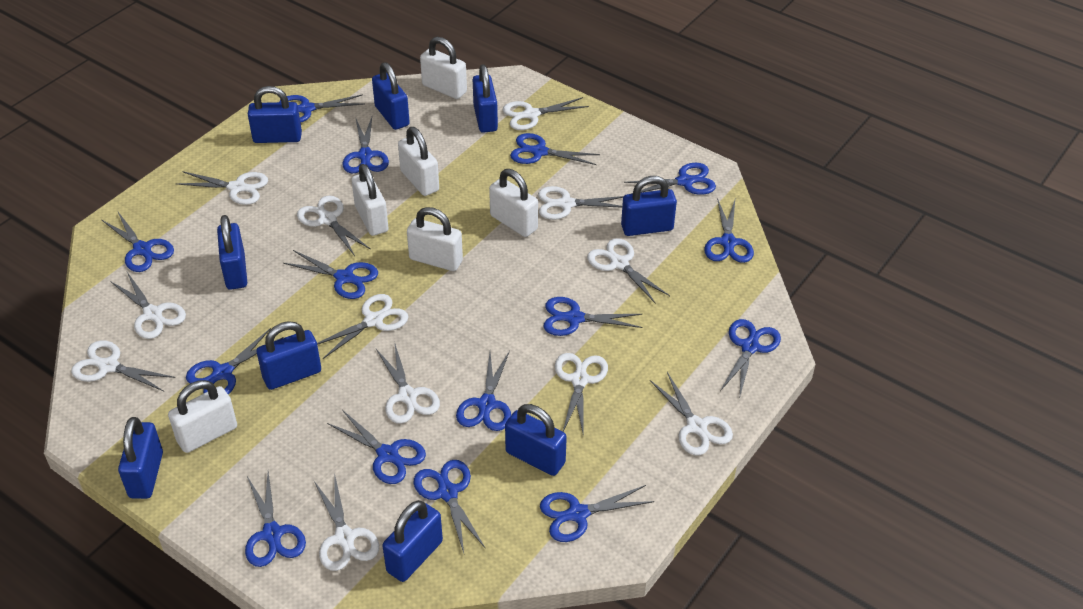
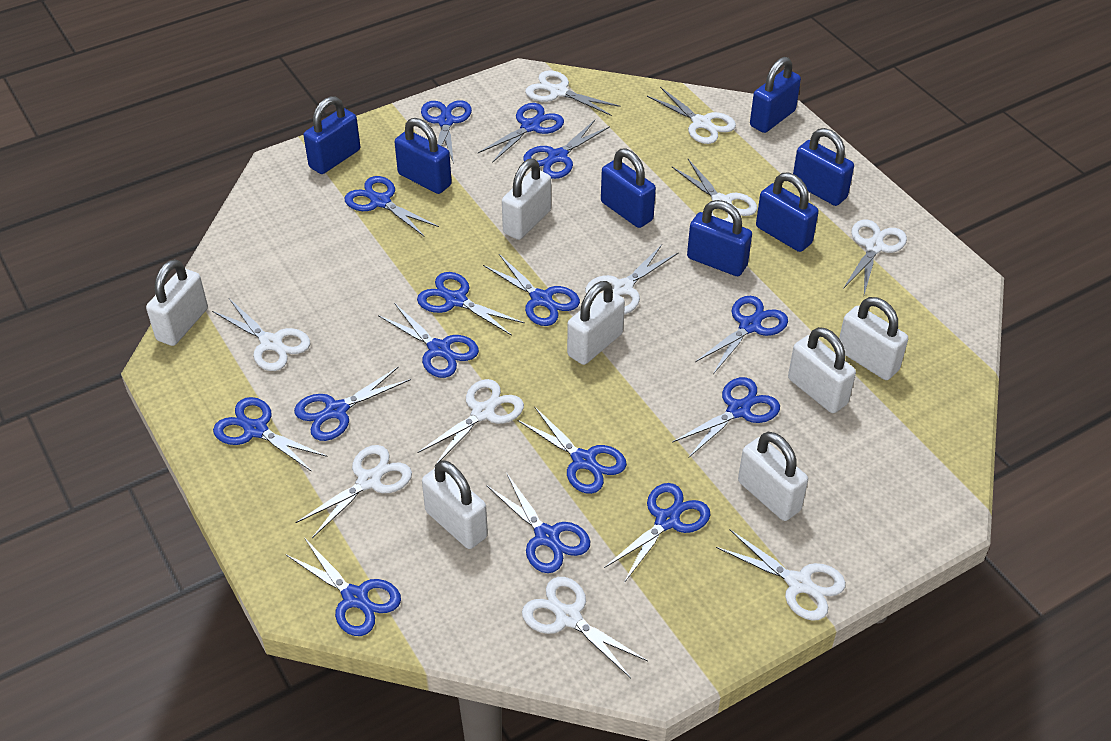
blue padlock: [118,417,163,499] [217,215,247,290] [248,86,302,143] [257,321,321,390] [372,62,410,130] [383,500,443,582] [473,64,498,133] [505,404,567,476] [621,176,677,236] = 9 -> [303,96,360,174] [395,118,452,194] [601,148,656,228] [687,200,752,276] [750,57,801,133] [756,172,819,252] [793,128,854,206] = 7
white padlock: [168,380,237,453] [351,164,389,236] [398,127,439,196] [407,207,463,271] [420,37,467,99] [489,169,538,237] = 6 -> [146,259,208,346] [422,460,488,549] [502,159,551,240] [567,281,625,365] [738,432,808,521] [788,327,856,413] [839,297,908,380] = 7
white scissors: [71,340,175,391] [110,272,186,339] [176,171,268,205] [297,196,370,256] [314,477,379,571] [317,294,408,359] [376,344,440,424] [503,97,589,130] [538,186,624,220] [555,353,608,433] [587,238,670,304] [650,372,733,456] = 12 -> [212,299,310,371] [295,445,412,538] [417,379,524,466] [522,577,648,678] [525,70,621,116] [585,244,679,314] [647,87,736,144] [672,159,757,223] [716,529,846,621] [843,220,907,294] = 10

